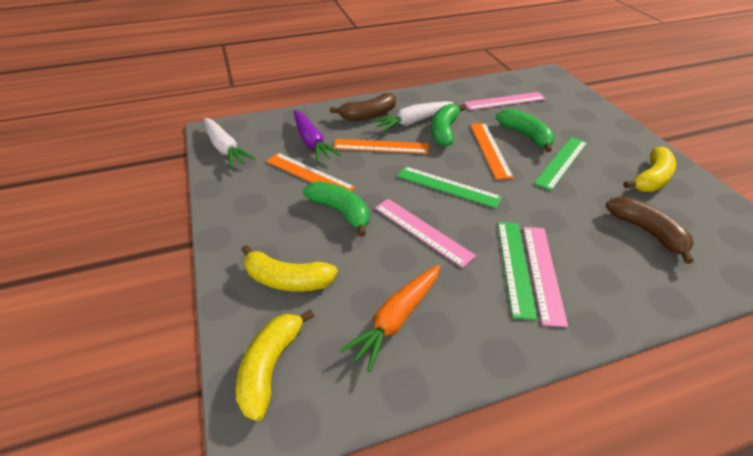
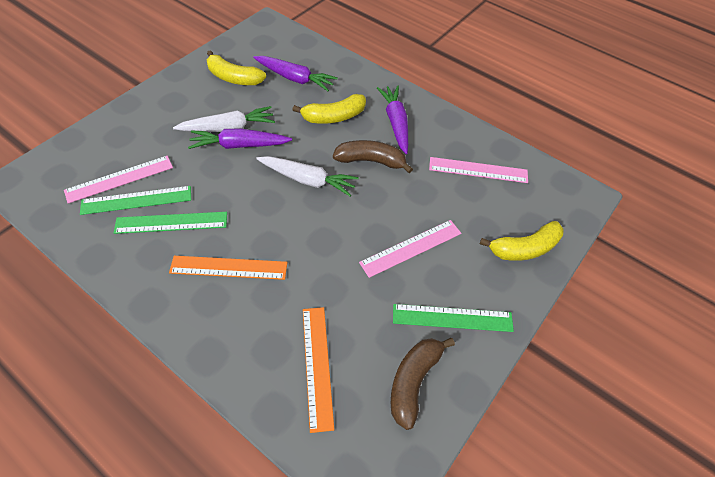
green banana: [303,181,369,237] [431,104,466,147] [496,108,554,152] = 3 -> none = 0
orange carrot: [339,265,440,372] = 1 -> none = 0
orange ruler: [266,153,356,191] [334,139,429,154] [470,123,514,180] = 3 -> [169,256,287,280] [303,307,334,433] = 2
purple carrot: [294,110,341,162] = 1 -> [188,129,292,149] [253,56,338,91] [377,85,408,154] = 3

